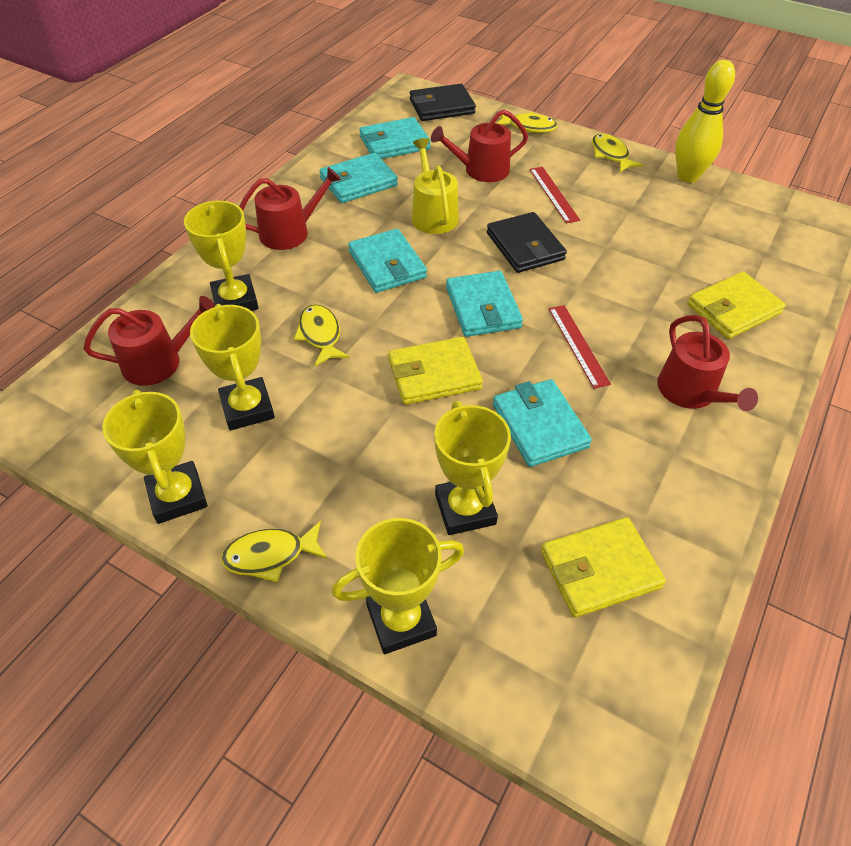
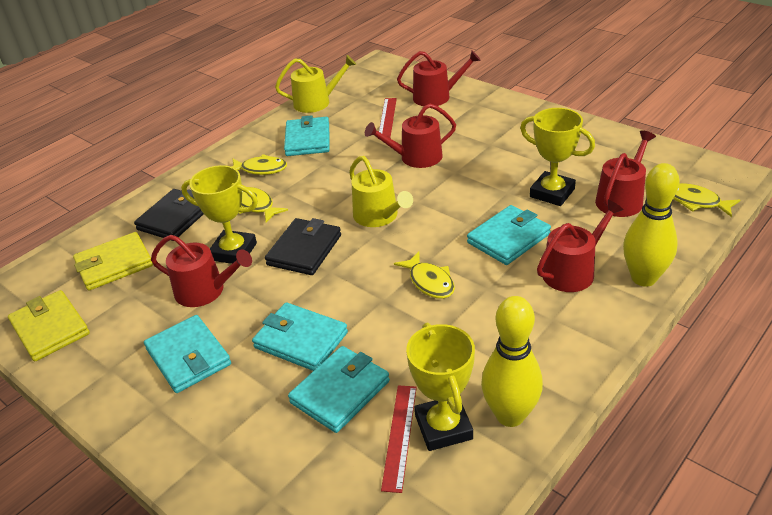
red watering can: [84,296,215,386] [239,167,341,250] [431,110,528,182] [657,315,758,411] = 4 -> [151,235,252,307] [365,103,456,168] [397,51,481,106] [537,200,624,292] [595,130,656,217] = 5
yellow bowling pin: [675,60,735,183] = 1 -> [481,296,543,427] [623,163,679,287] = 2
yellow trophy: [102,390,208,524] [184,201,259,311] [190,304,275,430] [332,518,464,654] [434,401,511,535] = 5 -> [181,165,258,264] [406,322,475,451] [520,108,595,206] = 3
yellow wallet: [388,337,483,405] [541,517,666,618] [687,272,786,339] = 3 -> [8,290,90,361] [73,232,153,291] = 2
yellow watering can: [412,138,459,234] = 1 -> [275,55,356,113] [349,156,413,227] = 2

